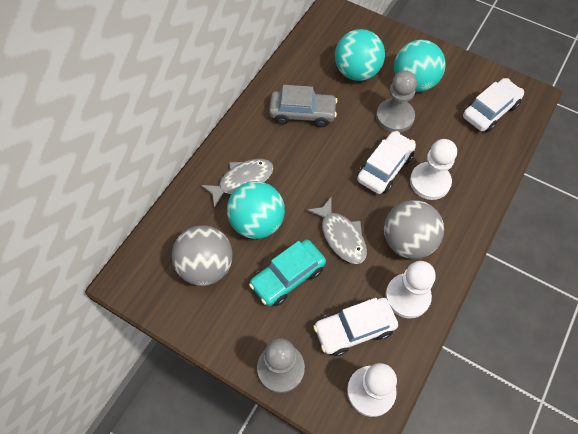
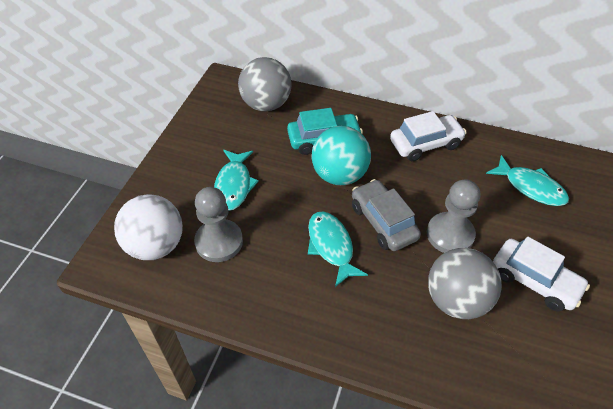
grey fish: [201,159,273,208] [307,196,367,264] = 2 -> none = 0
turquoise ball: [227,181,285,239] [335,29,385,81] [394,40,446,92] = 3 -> [312,126,371,185] = 1
turquoise fish: none = 0 -> [214,150,259,211] [308,212,368,287] [486,155,569,206] = 3
white ball: none = 0 -> [114,194,183,260] = 1
white car: [313,298,398,356] [357,131,416,194] [463,78,524,133] = 3 -> [390,111,467,161] [493,236,590,312] = 2
white pawn: [347,363,397,417] [385,261,436,319] [410,139,457,200] = 3 -> none = 0

